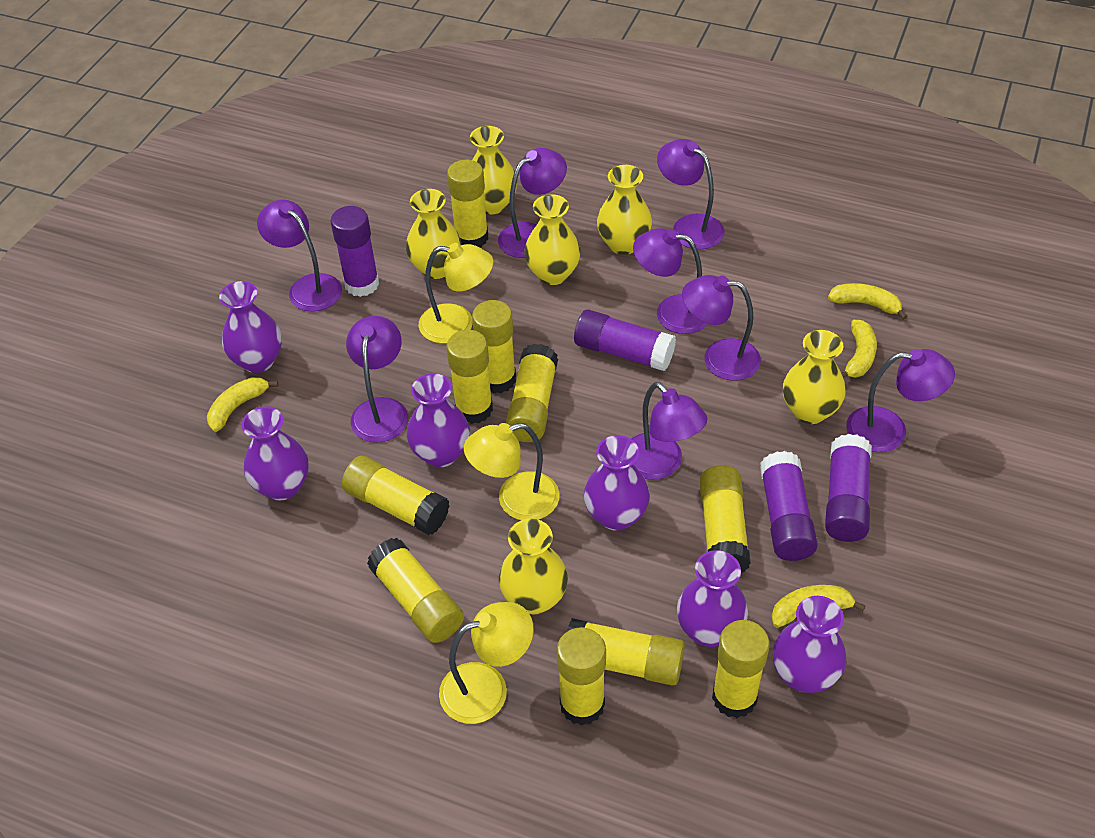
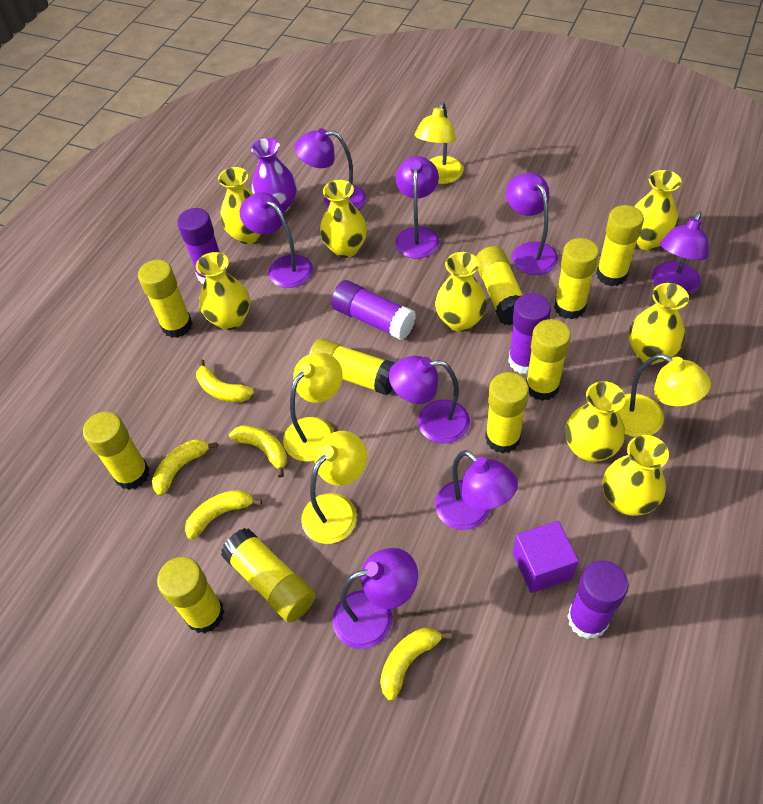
purple cube: none = 0 -> [513,521,579,593] = 1
purple vase: [219,281,282,373] [242,406,308,500] [407,373,470,467] [584,435,650,531] [677,550,748,647] [773,596,846,693] = 6 -> [251,138,297,213] = 1
yellow banana: [207,377,278,432] [771,585,866,628] [828,283,908,320] [841,320,877,378] = 4 -> [152,440,218,496] [185,490,262,540] [196,359,254,402] [229,425,287,477] [380,628,452,701] = 5
yellow lamp: [419,243,493,344] [439,602,534,724] [464,423,560,520] = 3 -> [283,352,343,462] [301,431,367,544] [415,102,463,184] [617,354,711,437] = 4
yellow vase: [406,189,461,279] [470,126,517,214] [499,518,568,614] [524,194,581,285] [597,165,652,255] [783,330,846,424] = 6 -> [196,252,250,330] [218,167,261,244] [320,180,367,258] [435,252,487,332] [565,381,625,462] [603,435,669,516] [629,283,689,364] [634,170,682,250] = 8

